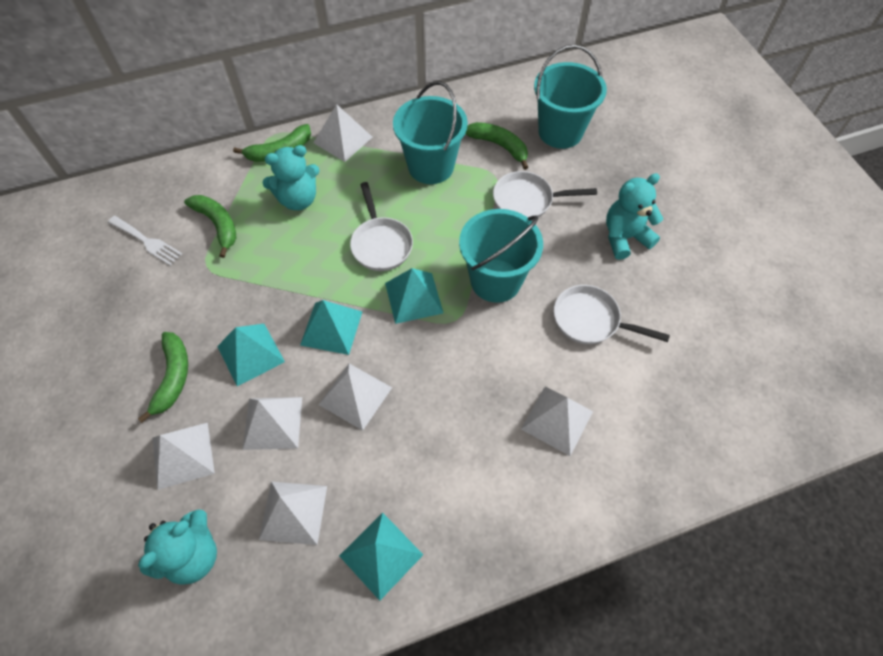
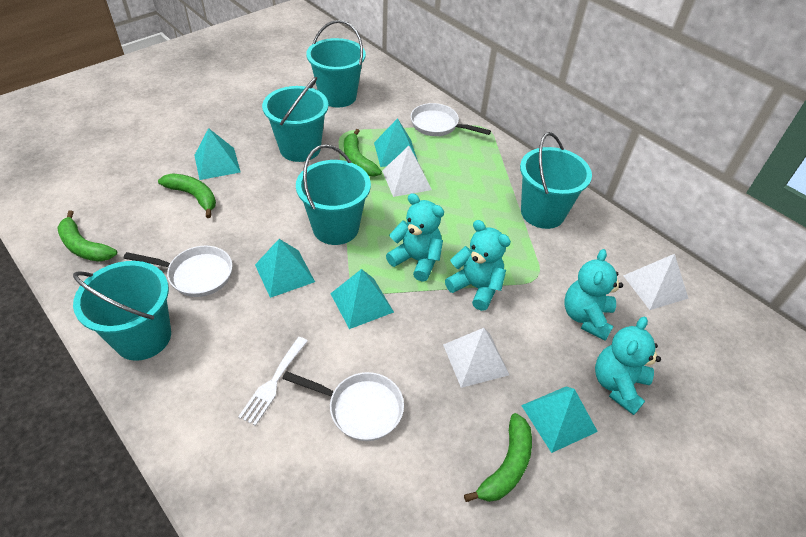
turquoise bucket: [393,81,468,184] [459,209,543,303] [534,45,607,149] = 3 -> [73,261,171,361] [262,77,329,162] [296,144,371,245] [306,20,366,107] [520,132,592,229] = 5
turquoise pyramid: [217,324,285,386] [300,300,362,355] [339,513,423,601] [385,268,443,324] = 4 -> [194,128,240,180] [255,239,315,298] [330,269,394,329] [374,118,418,167] [521,387,598,453] = 5
turquoise teddy bear: [138,509,217,585] [262,145,320,210] [606,173,663,260] = 3 -> [386,193,444,282] [445,220,511,311] [564,249,623,341] [595,317,661,415] = 4
white pyramid: [152,423,215,490] [243,397,302,450] [259,482,327,545] [314,104,372,162] [319,364,392,431] [521,386,593,456] = 6 -> [382,146,432,197] [443,328,509,388] [623,254,689,310] = 3

